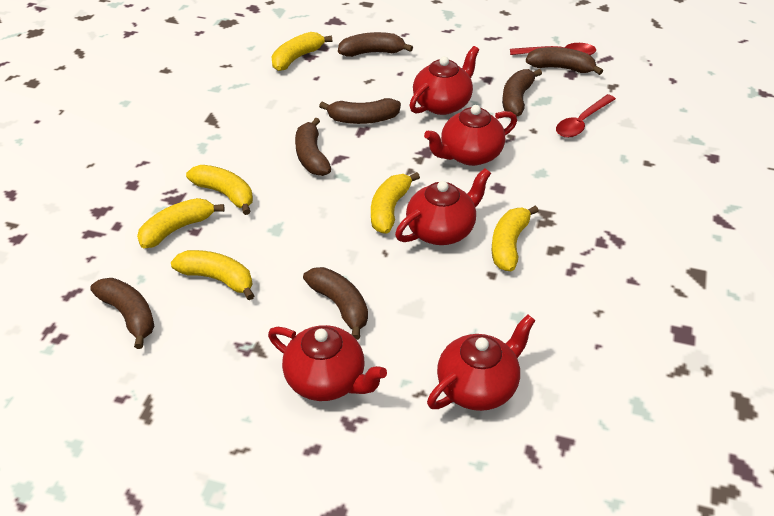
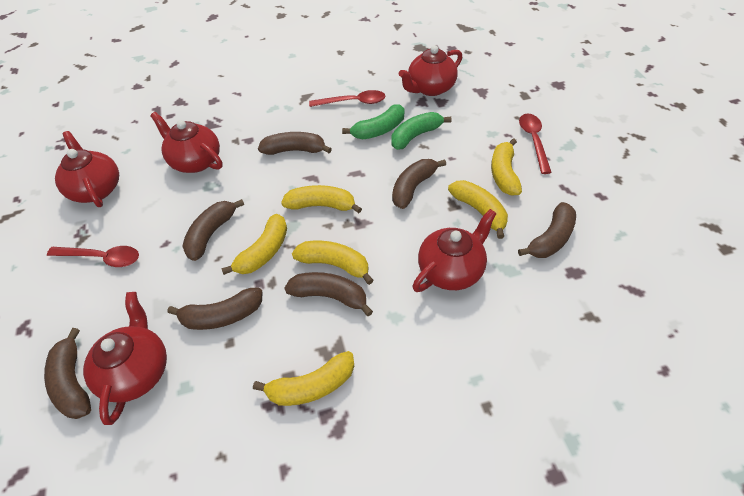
green banana: none = 0 -> [342,105,405,140] [392,112,451,150] = 2
red spoon: [510,43,596,55] [556,94,616,138] = 2 -> [47,246,139,267] [309,90,385,107] [519,114,552,174] = 3

